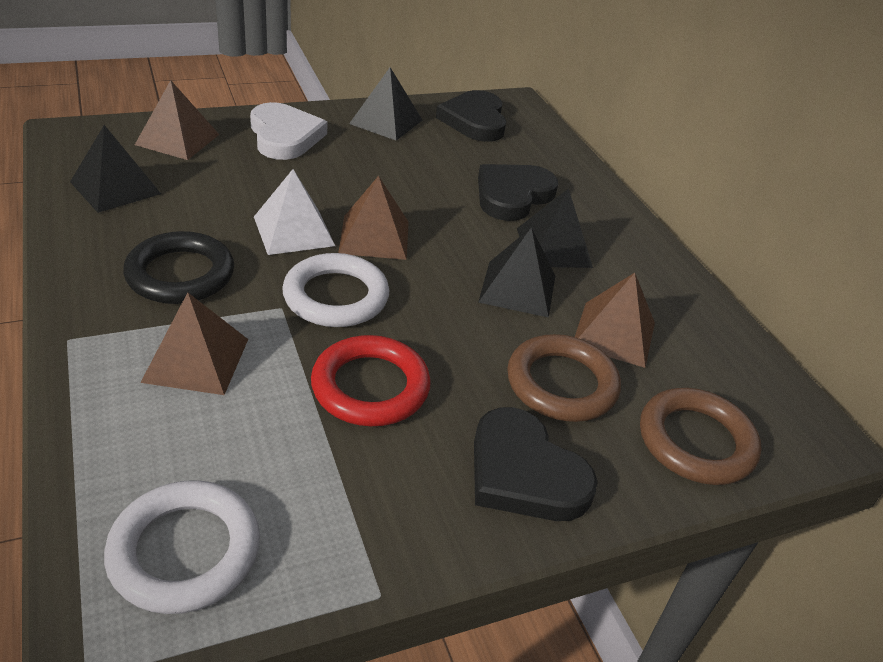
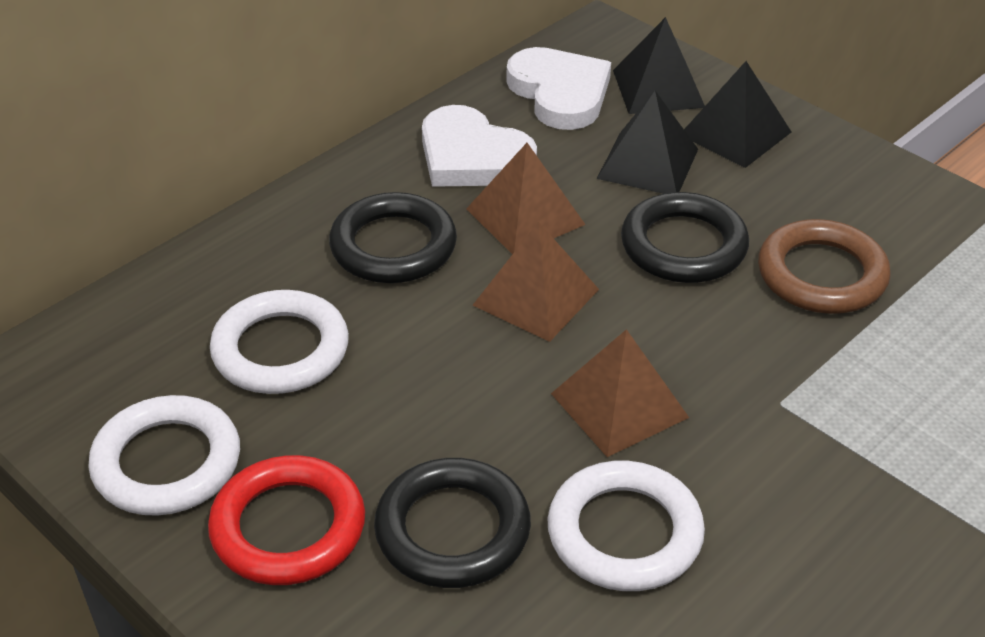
black heart: [436,90,506,142] [474,407,598,521] [478,164,558,221] = 3 -> none = 0
black pyramid: [70,125,161,213] [349,67,422,141] [478,227,555,318] [517,188,593,268] = 4 -> [597,91,698,194] [613,17,705,114] [684,61,791,168] = 3
black ring: [123,231,234,304] = 1 -> [329,192,457,283] [374,458,531,588] [621,192,749,283] = 3
brown pyramid: [135,80,219,160] [140,293,248,395] [338,176,409,260] [575,273,655,368] = 4 -> [466,143,586,254] [473,222,599,342] [551,329,689,457] = 3
brown ring: [507,334,621,422] [640,388,762,485] = 2 -> [758,219,891,314] = 1
white heart: [250,102,327,160] = 1 -> [422,105,537,187] [507,47,611,130] = 2
white pyramid: [254,169,335,255] = 1 -> none = 0
white ring: [104,480,260,614] [282,253,389,327] = 2 -> [88,395,240,516] [210,290,349,394] [548,461,705,591] = 3

